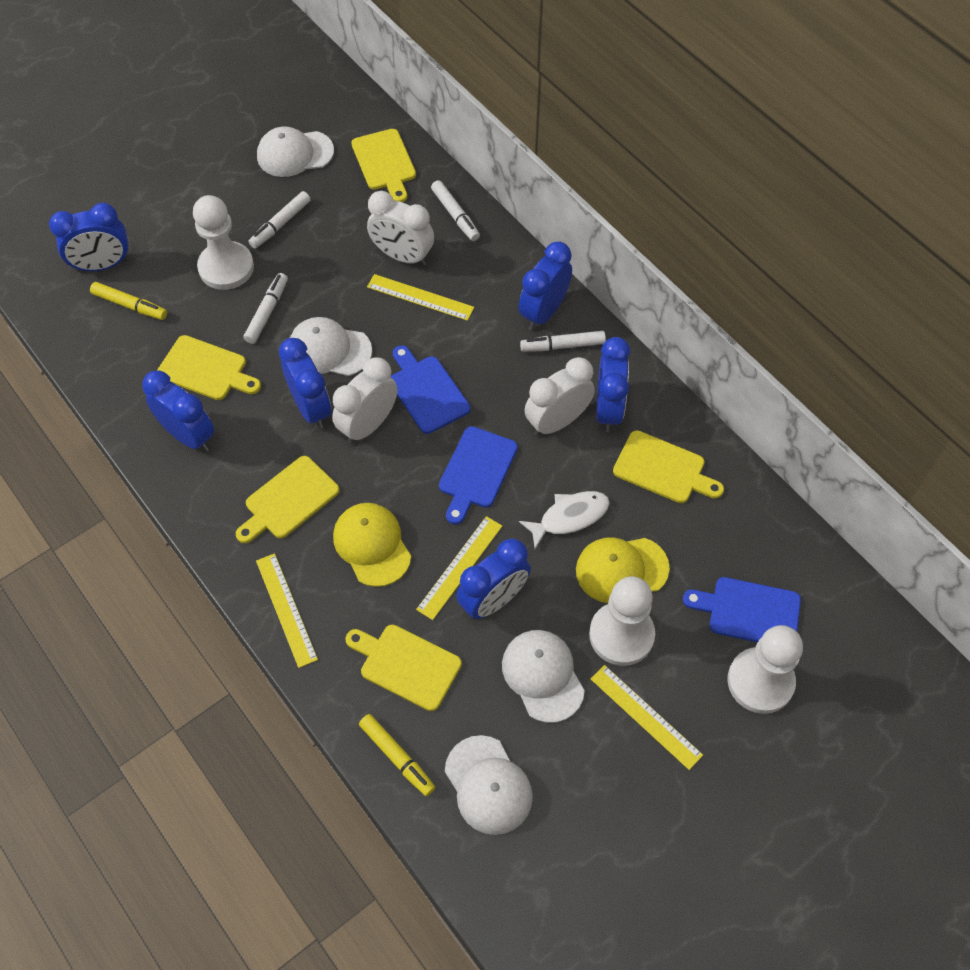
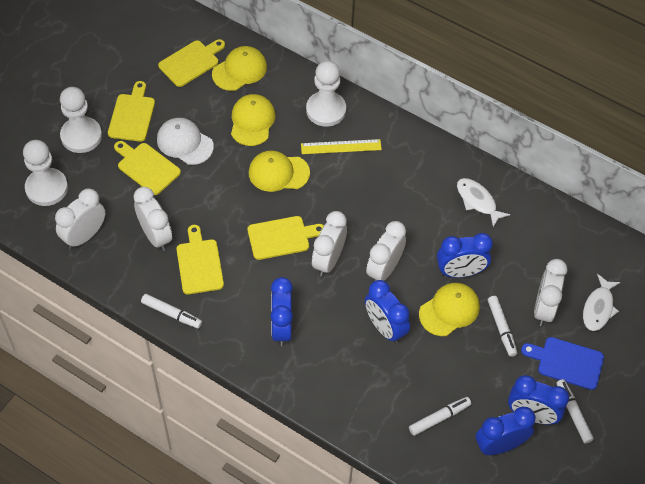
blue clock: [49,203,129,272] [142,370,214,452] [279,338,331,429] [456,538,531,619] [519,241,572,330] [596,337,630,432] = 6 -> [271,277,293,346] [365,280,410,344] [437,233,493,278] [476,407,535,455] [508,375,569,425] = 5
blue cutting board: [391,345,470,434] [439,426,518,525] [683,577,801,642] = 3 -> [521,337,604,390] = 1
white cap: [257,126,334,177] [290,317,372,376] [445,735,533,835] [502,630,585,723] = 4 -> [157,118,214,165] = 1
white clock: [332,357,397,444] [367,191,434,266] [525,357,595,436] = 3 -> [55,188,105,249] [133,187,172,251] [312,211,347,277] [366,221,406,282] [534,259,568,326] = 5
white fish: [519,491,610,549] = 1 -> [457,178,510,227] [583,274,621,331] = 2
yellow cap: [333,503,411,587] [576,537,670,603] = 2 -> [212,46,267,91] [231,94,275,146] [249,151,310,192] [419,283,480,336] = 4
yellow marker: [90,282,167,320] [359,714,435,796] = 2 -> none = 0
yellow ruler: [256,553,318,668] [367,274,474,321] [416,516,502,620] [591,665,703,770] = 4 -> [301,139,382,154] = 1

